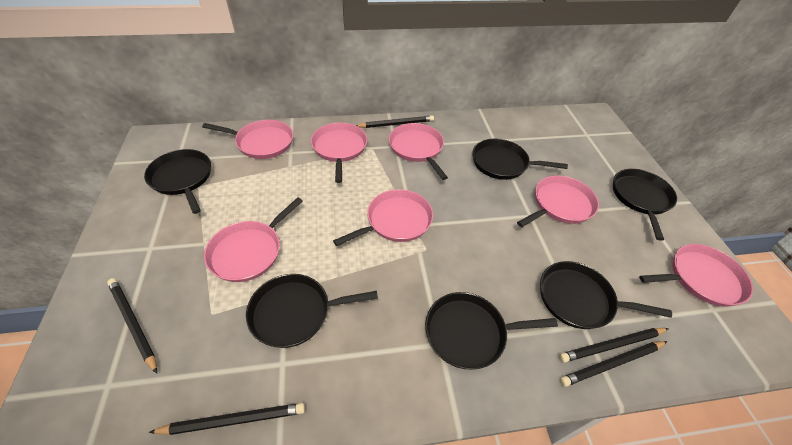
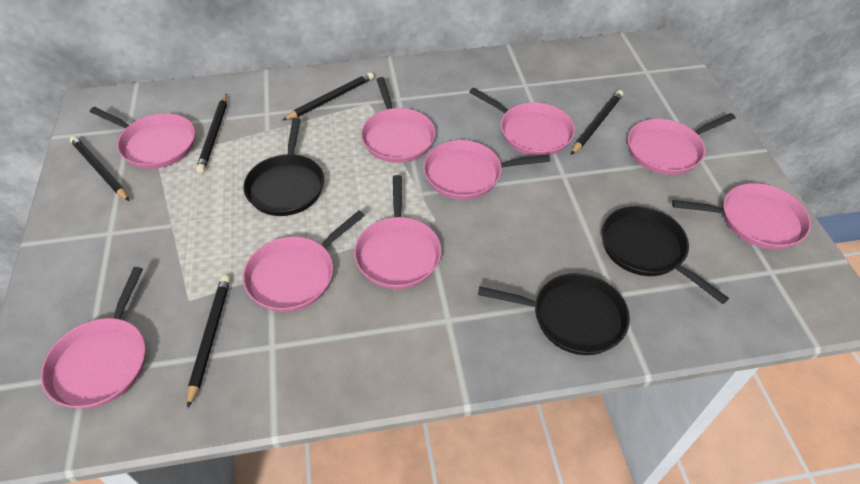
black pan: [144,149,211,214] [246,274,378,348] [425,292,558,369] [472,139,568,180] [540,261,672,329] [613,169,677,241] = 6 -> [243,118,324,216] [478,273,630,355] [601,206,729,304] = 3
pink pan: [202,120,293,159] [204,197,303,282] [311,123,367,183] [333,189,433,246] [389,123,448,180] [517,176,599,227] [639,244,753,307] = 7 -> [41,267,145,409] [90,107,195,169] [243,210,365,312] [354,175,441,289] [361,77,435,163] [423,140,550,200] [469,88,575,156] [628,113,735,175] [672,183,811,249] = 9

